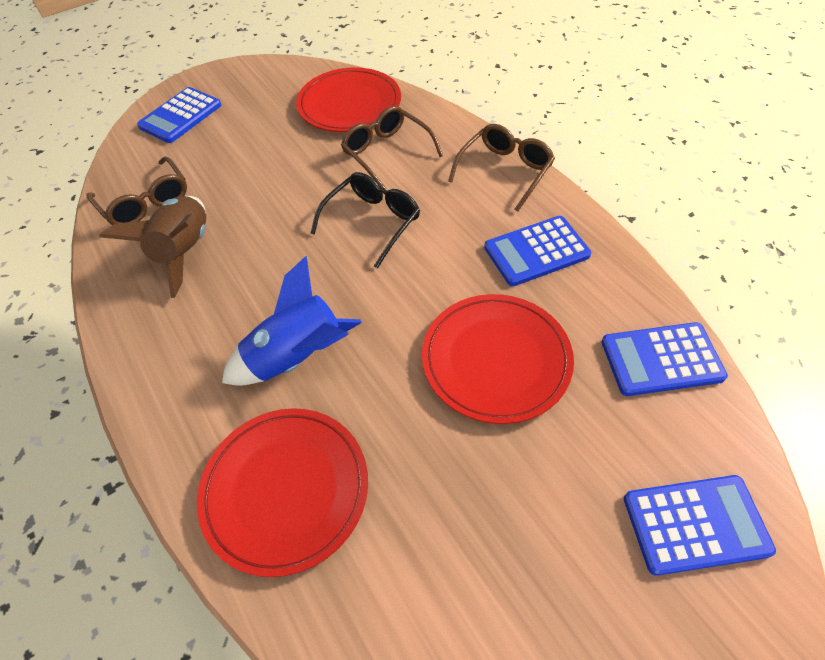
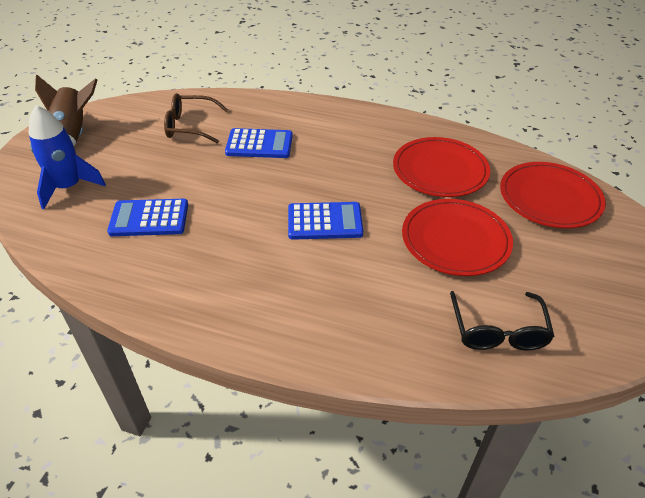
blue calculator: [137,87,221,143] [484,216,591,286] [601,322,728,396] [624,475,776,576] = 4 -> [107,199,188,236] [225,128,293,158] [288,202,363,240] = 3
brown glasses: [86,156,187,225] [341,106,443,189] [448,124,555,212] = 3 -> [164,93,228,144] = 1

